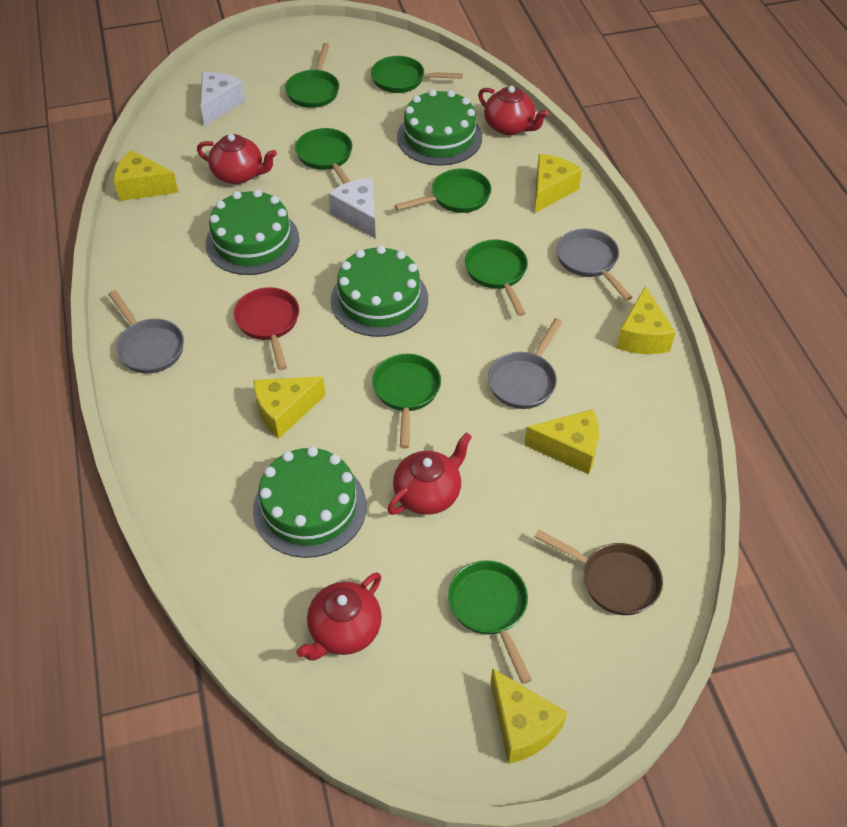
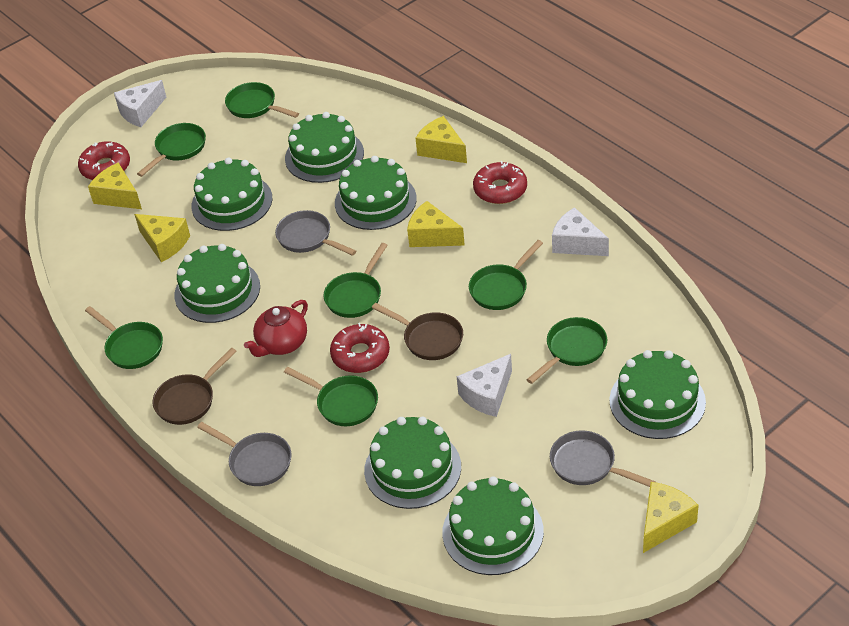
brown pan: [535,530,663,615] = 1 -> [152,347,237,425] [372,303,463,360] = 2
green cake: [206,189,299,275] [253,446,367,558] [331,245,428,337] [397,89,482,166] = 4 -> [174,244,260,323] [191,158,272,231] [285,112,364,183] [335,156,417,230] [364,417,461,509] [442,476,544,575] [609,350,706,439] = 7
red donut: none = 0 -> [78,141,130,180] [330,323,390,373] [473,161,527,204] = 3
red pan: [234,287,299,370] = 1 -> none = 0
red teapot: [197,134,277,184] [296,572,382,660] [387,433,472,515] [478,86,549,135] = 4 -> [244,300,308,357] = 1
white cheese: [201,72,245,126] [328,178,376,239] = 2 -> [114,80,166,127] [457,354,512,417] [552,207,609,256] = 3
yellow cheese: [114,150,179,201] [253,377,326,439] [490,668,567,764] [524,409,599,474] [535,154,582,213] [616,286,676,354] = 6 -> [88,163,142,209] [134,214,190,262] [407,201,465,247] [416,116,467,163] [643,482,699,553] = 5

